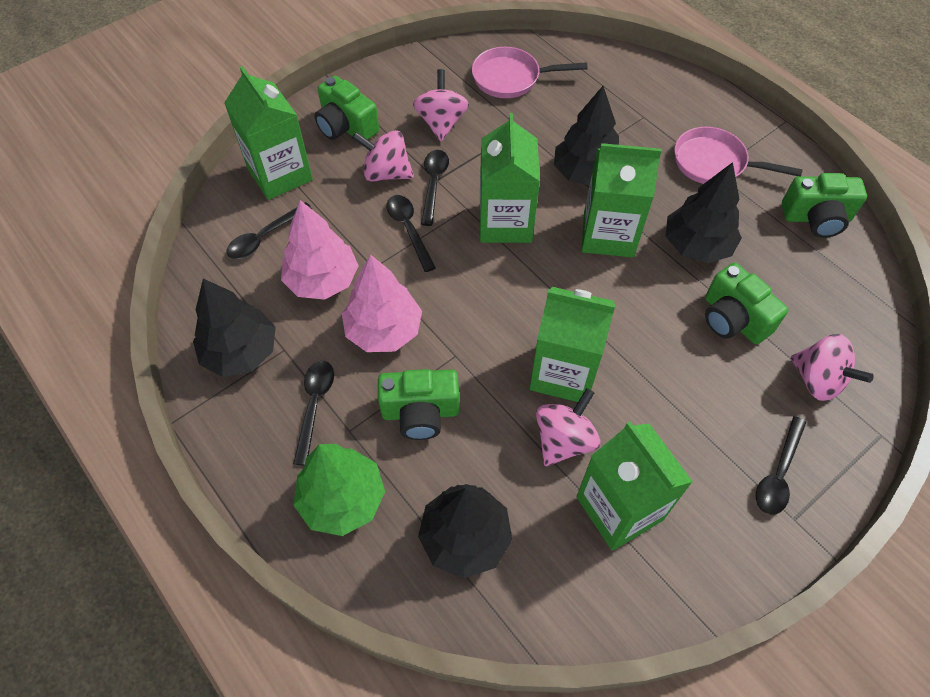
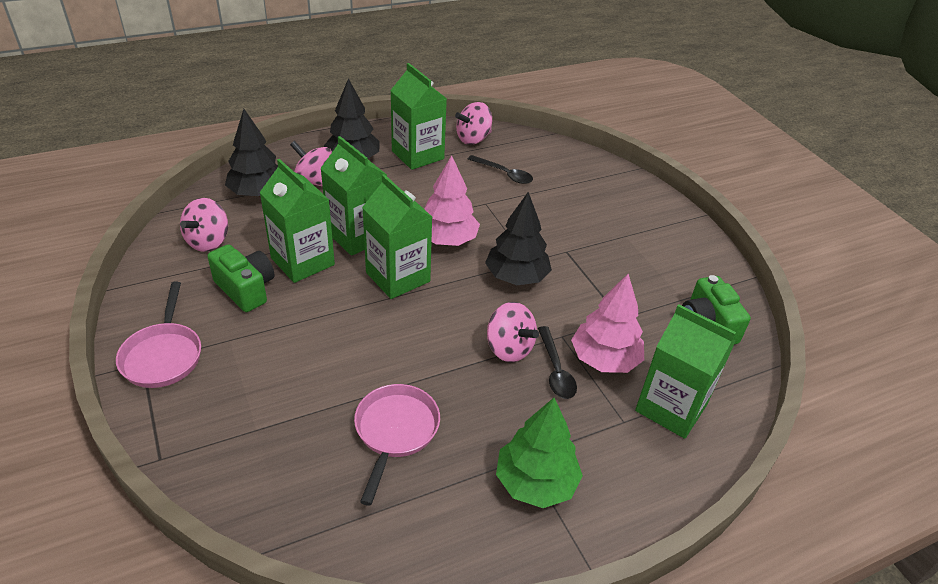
black spoon: [227,202,312,259] [293,361,334,466] [386,195,436,272] [421,150,449,226] [756,416,807,515] = 5 -> [468,155,533,184] [538,326,577,399] = 2
black tree: [193,279,276,377] [418,484,512,578] [554,86,619,186] [666,162,742,263] = 4 -> [225,109,278,197] [324,78,380,158] [485,192,552,285] = 3
green camera: [314,76,379,140] [378,369,459,440] [705,263,788,344] [782,173,867,238] = 4 -> [207,244,275,312] [682,275,751,344] = 2

